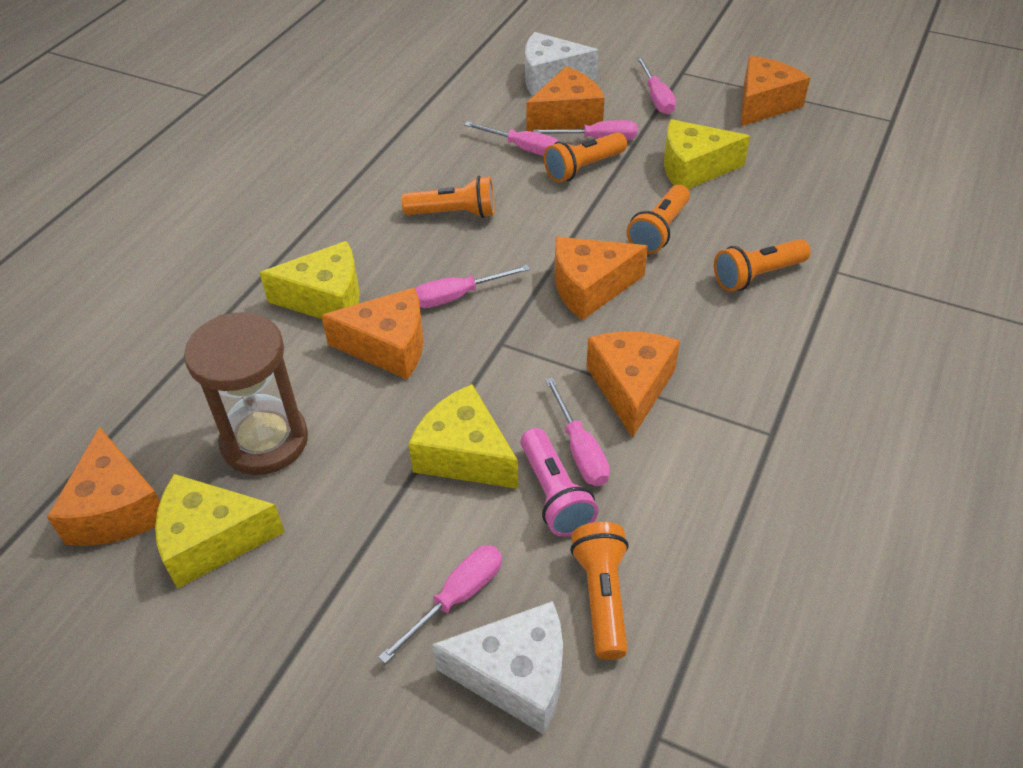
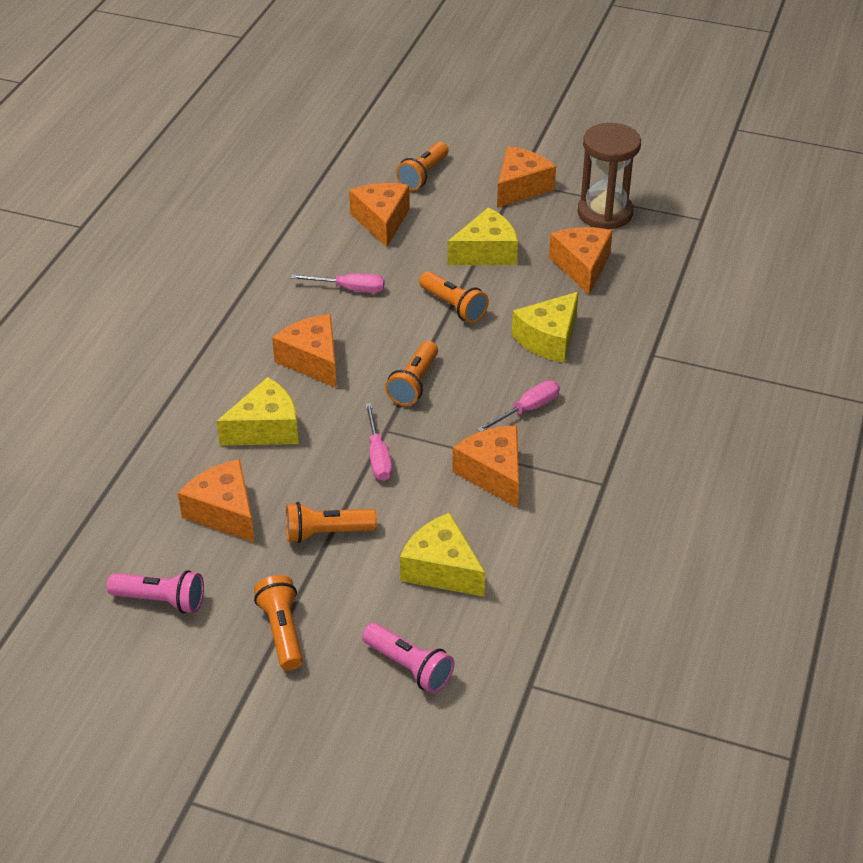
pink flashlight: [521,428,598,537] = 1 -> [107,570,204,614] [362,623,454,693] = 2
pink screwdriver: [378,545,502,664] [415,265,530,308] [464,121,558,156] [533,120,638,140] [545,377,610,486] [636,57,676,114] = 6 -> [291,273,384,293] [365,403,393,481] [477,380,560,432] = 3
white cheese: [432,601,563,735] [525,32,599,95] = 2 -> none = 0

